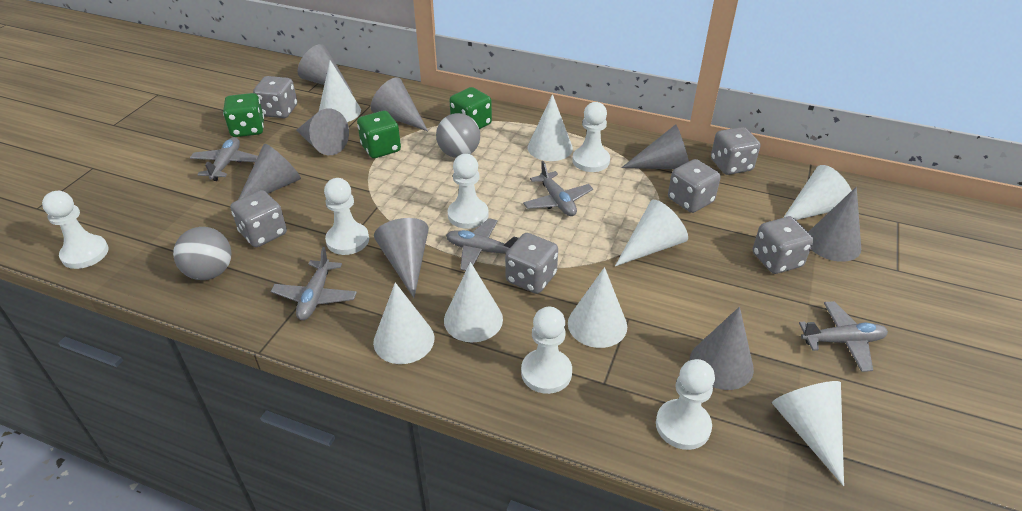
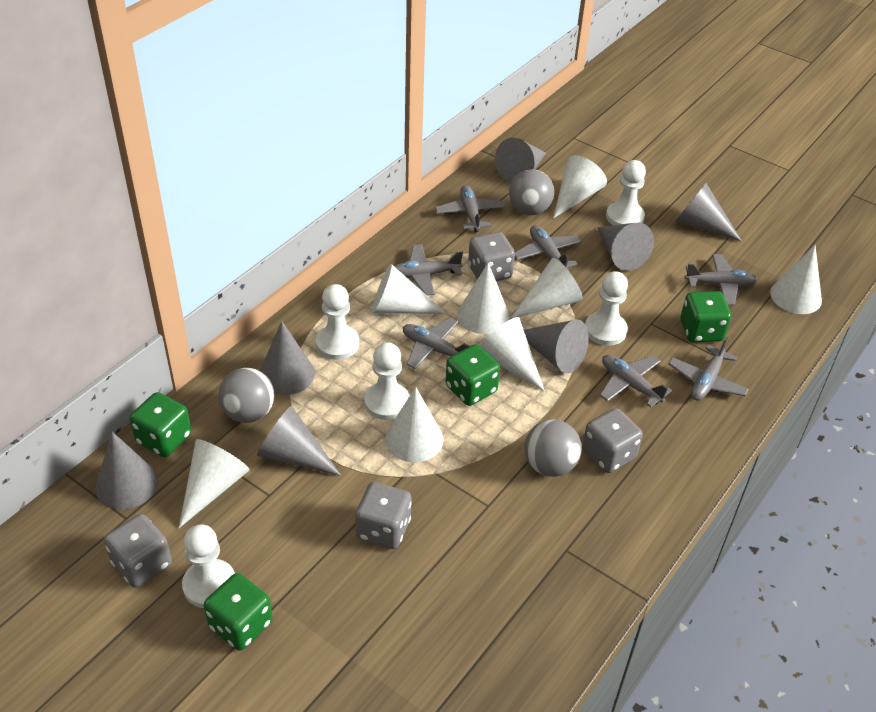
green dice: [223,93,264,137] [357,111,401,158] [449,87,492,129] = 3 -> [130,392,192,457] [204,573,272,651] [445,344,500,406] [680,291,731,343] = 4
grey ball: [173,227,231,280] [436,113,480,158] = 2 -> [218,368,274,423] [509,170,554,215] [524,420,582,477] = 3
grey cone: [238,144,301,200] [296,108,349,155] [298,44,353,94] [371,77,428,131] [374,218,429,298] [621,124,689,169] [690,307,754,390] [809,187,861,262] = 8 -> [96,432,158,509] [257,406,341,476] [260,321,315,395] [495,138,546,183] [524,319,589,374] [597,223,654,271] [675,183,742,242] = 7
grey dice: [230,190,287,247] [253,76,297,118] [505,233,558,294] [668,159,721,213] [711,127,760,175] [753,217,814,274] = 6 -> [104,514,172,588] [355,482,412,549] [468,232,515,281] [582,408,643,473] = 4
grey plane: [190,137,258,181] [271,247,357,320] [446,218,519,271] [523,161,593,216] [799,301,888,372] = 5 -> [394,244,463,295] [403,317,471,369] [435,185,506,232] [515,225,582,268] [600,355,672,407] [668,337,749,401] [685,254,757,305] = 7
white pawn: [42,191,109,269] [324,178,369,255] [448,154,489,229] [521,307,572,394] [572,102,610,172] [656,359,715,450] = 6 -> [182,525,235,608] [316,284,359,360] [364,342,410,420] [585,271,628,346] [606,160,646,225] = 5

